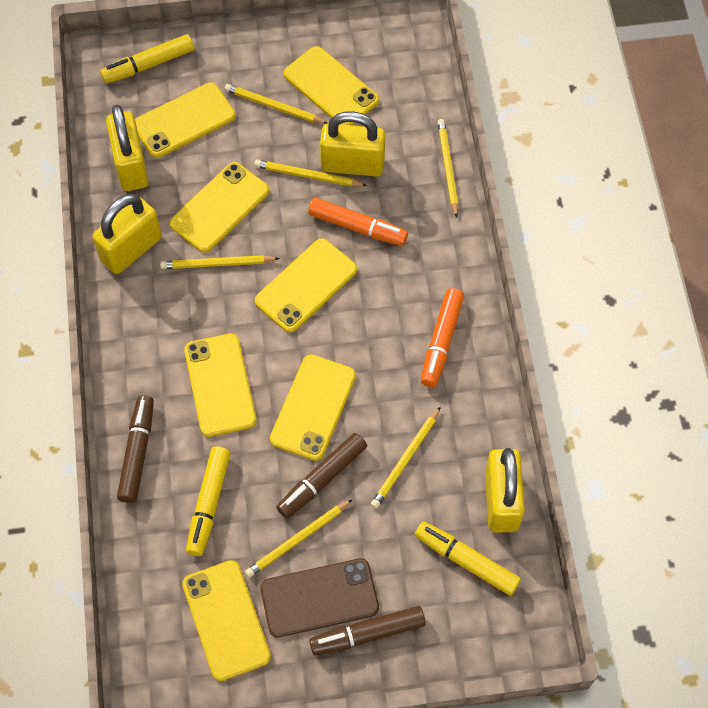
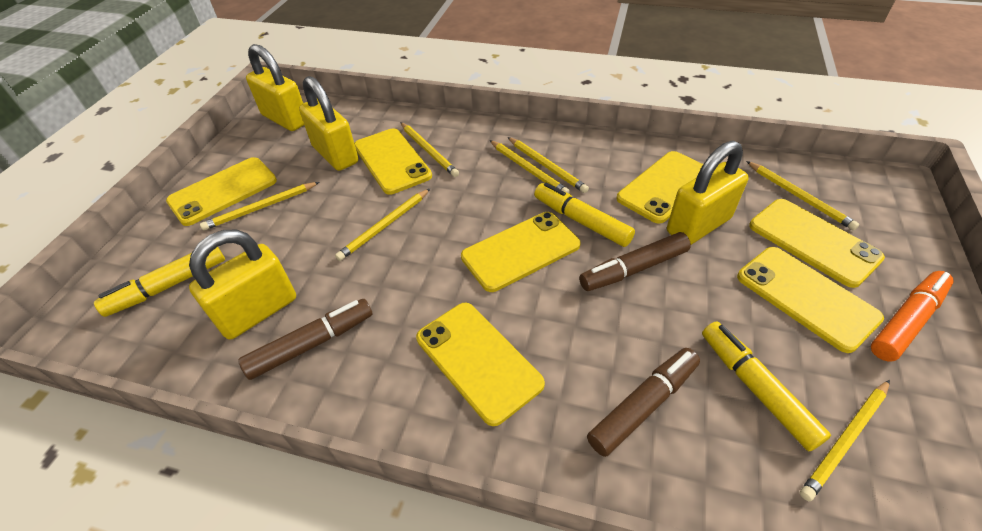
brown phone: [260,558,379,638] = 1 -> none = 0
orange marker: [308,198,408,246] [421,288,464,387] = 2 -> [871,271,954,362] = 1
yellow pencil: [160,255,280,269] [224,84,327,124] [245,500,352,578] [254,160,367,187] [371,406,441,509] [437,119,458,218] = 6 -> [200,182,319,230] [335,189,430,261] [400,122,459,177] [489,140,570,193] [508,137,589,193] [746,161,859,230] [800,380,890,501] = 7

